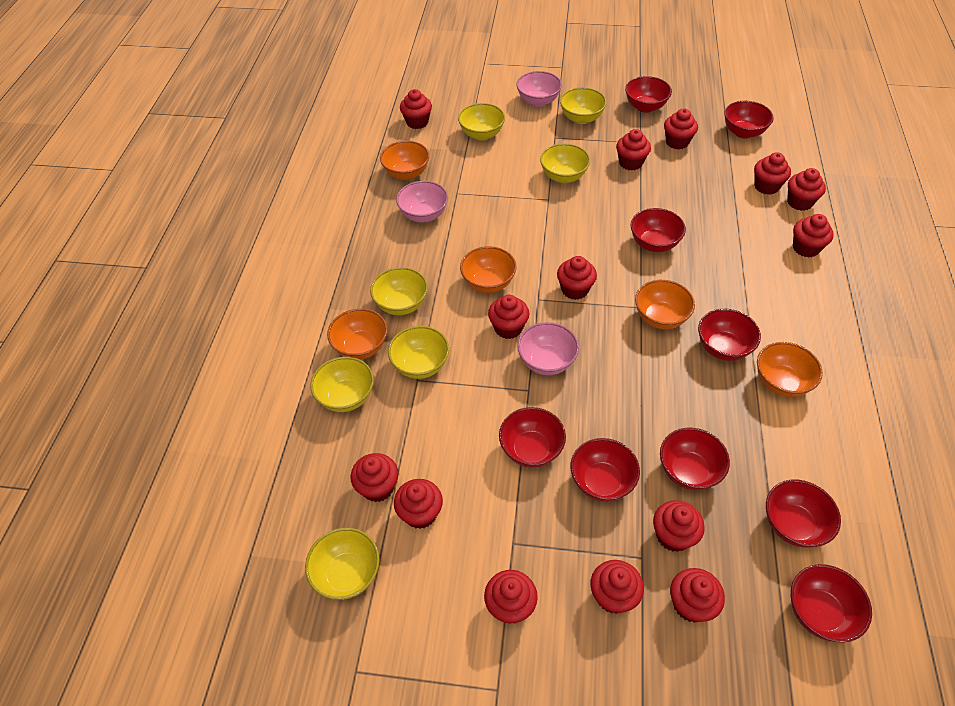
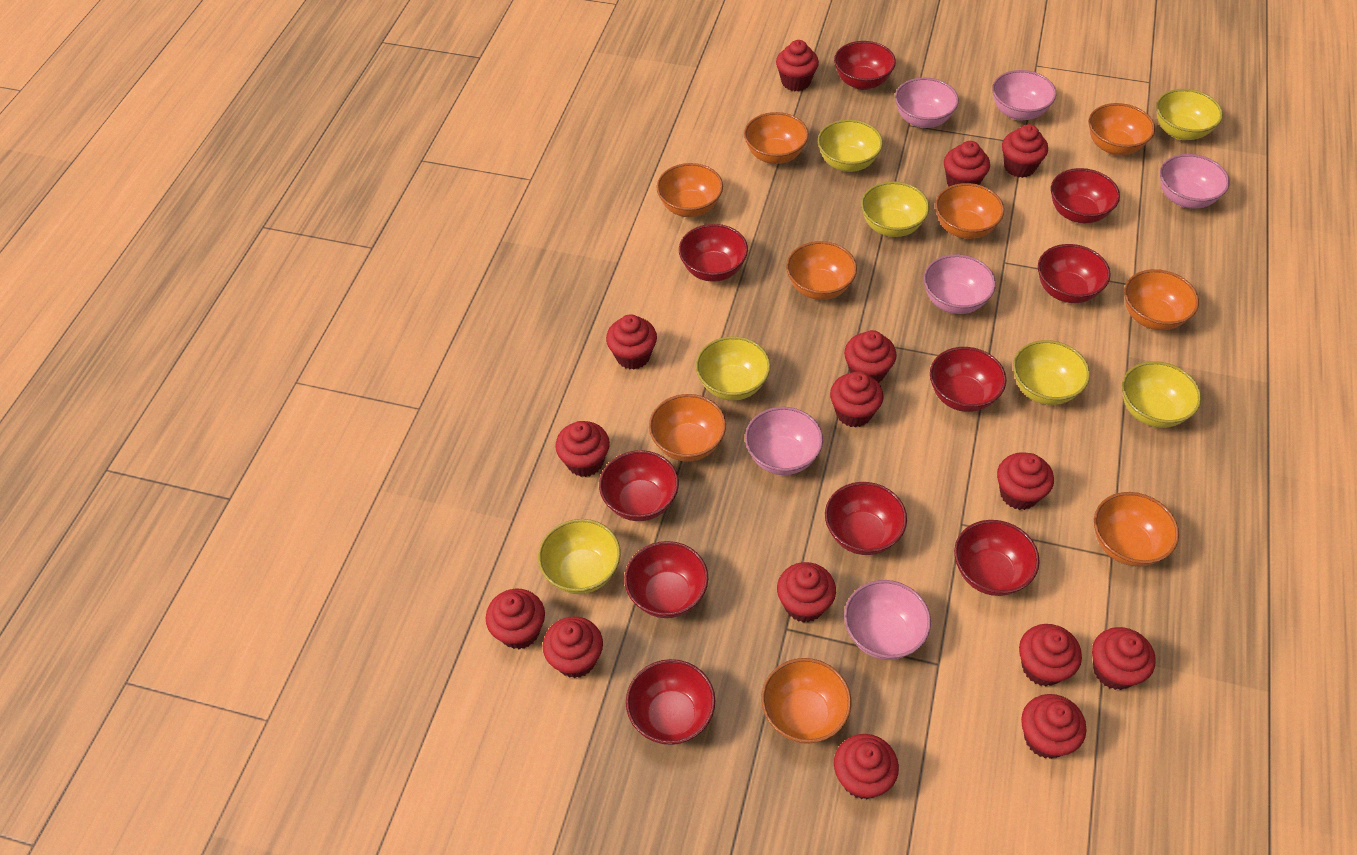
orange bowl: [327,308,387,360] [380,141,429,180] [460,246,516,293] [635,280,695,329] [757,342,823,397] = 5 -> [649,394,726,462] [656,163,723,217] [744,112,809,164] [761,658,851,744] [786,241,857,300] [935,183,1004,239] [1089,103,1155,155] [1094,492,1179,566] [1124,269,1199,330] = 9
pink bowl: [396,181,448,223] [516,71,562,107] [517,322,579,375] = 3 -> [745,407,823,475] [844,580,931,660] [895,78,959,128] [924,254,996,314] [992,70,1056,121] [1160,154,1230,209] = 6
red bowl: [499,407,566,468] [570,438,640,502] [625,76,672,113] [631,208,686,252] [660,428,730,490] [698,309,761,361] [724,101,774,138] [766,480,841,548] [791,564,872,643] = 9 -> [599,450,679,521] [624,541,708,618] [626,659,715,745] [679,224,748,282] [825,482,907,555] [834,41,896,90] [930,347,1007,412] [954,520,1040,596] [1038,244,1111,303] [1051,168,1120,223] = 10
red cupcake: [350,453,398,502] [394,479,443,529] [400,89,432,129] [484,570,538,624] [488,295,529,339] [557,256,597,300] [590,560,644,614] [616,129,651,171] [653,500,705,552] [664,109,698,150] [670,568,725,623] [754,152,791,195] [787,168,826,211] [793,214,834,258] = 14 -> [486,589,545,649] [543,616,603,678] [555,421,610,477] [606,314,657,369] [776,40,819,91] [777,562,836,623] [830,371,884,428] [834,734,899,799] [844,330,897,383] [944,141,990,187] [997,452,1054,510] [1002,124,1048,178] [1019,624,1082,686] [1021,694,1086,759] [1092,627,1156,690] = 15

